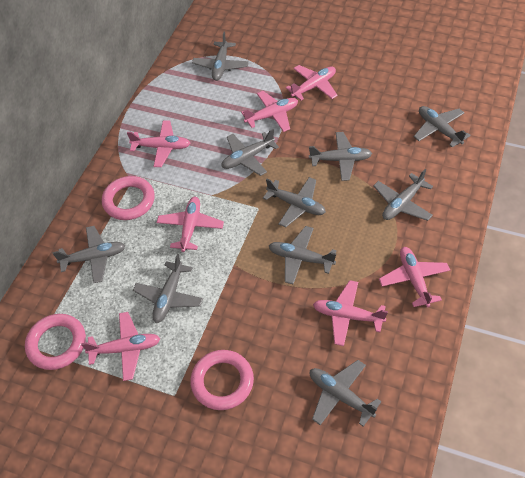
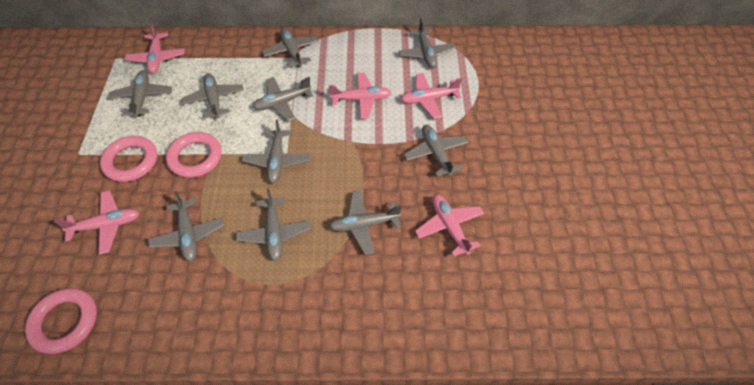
pink plane: [81,312,160,381] [127,120,190,167] [157,197,224,252] [241,91,298,132] [286,65,338,100] [313,280,388,346] [379,247,450,307] = 7 -> [54,191,139,255] [124,23,185,74] [329,73,391,119] [401,73,462,119] [415,195,484,257] = 5

